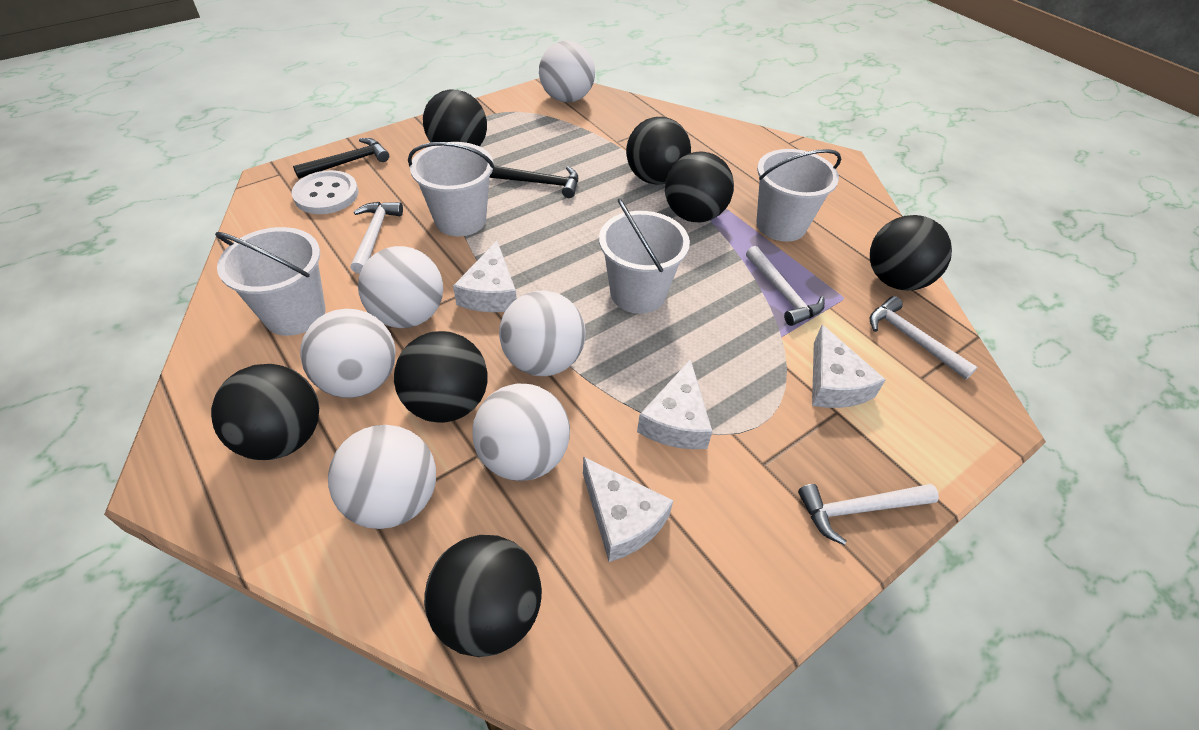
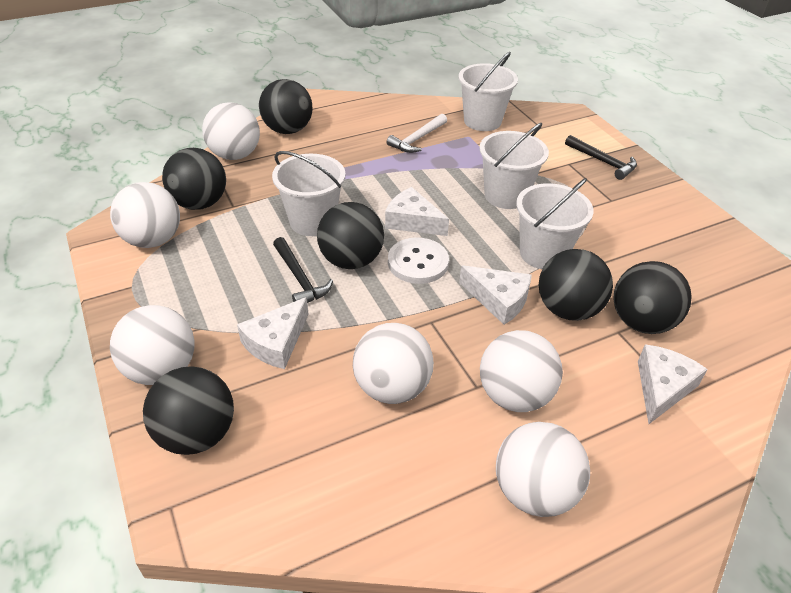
black ball: [211,364,319,460] [394,331,488,423] [423,90,487,146] [424,535,542,657] [626,117,691,185] [665,151,734,222] [870,215,952,291] = 7 -> [143,366,234,455] [162,148,226,210] [259,79,313,134] [317,202,384,269] [539,249,613,321] [613,261,692,334] = 6
white hammer: [351,202,403,274] [746,246,825,326] [798,484,939,545] [870,296,977,380] = 4 -> [387,114,447,153] = 1

